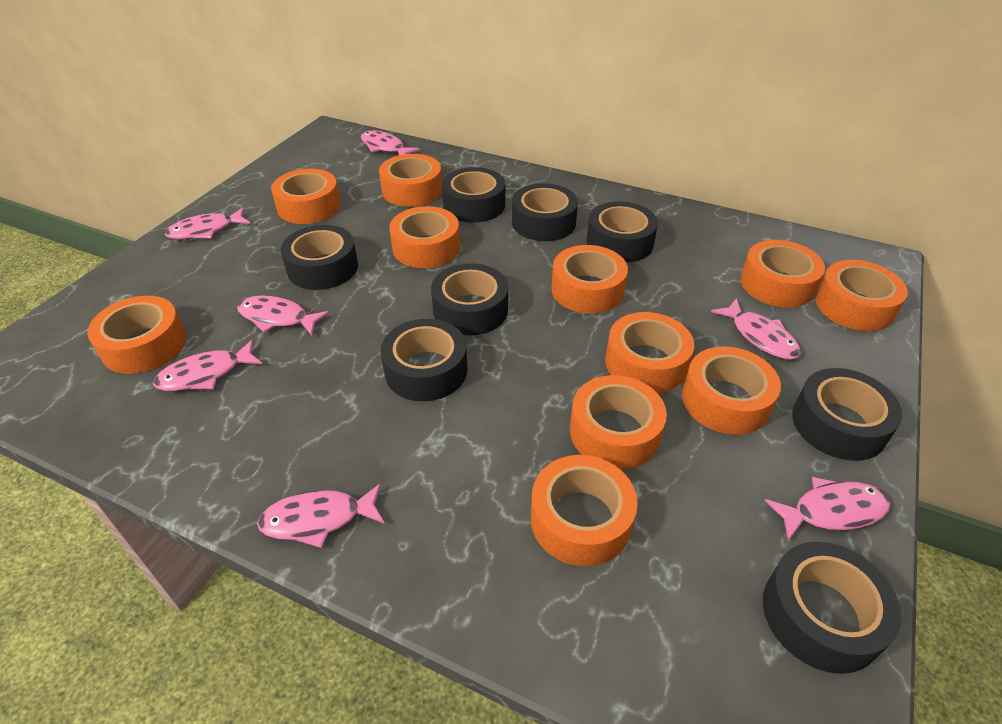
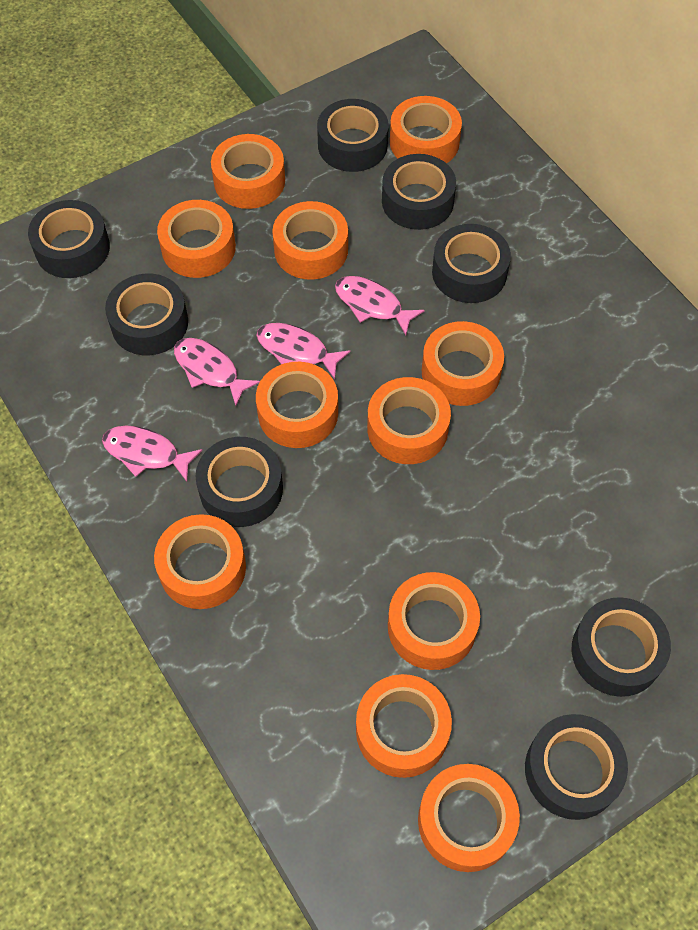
pink fish: [153,339,262,391] [165,207,250,239] [237,296,330,335] [257,483,385,548] [361,130,420,155] [711,298,801,360] [765,477,890,541] = 7 -> [102,426,202,482] [174,338,260,406] [256,323,351,379] [335,276,425,335] = 4

